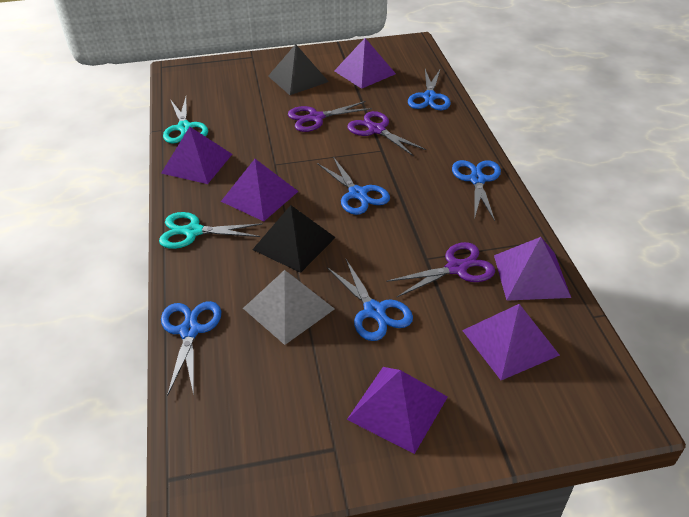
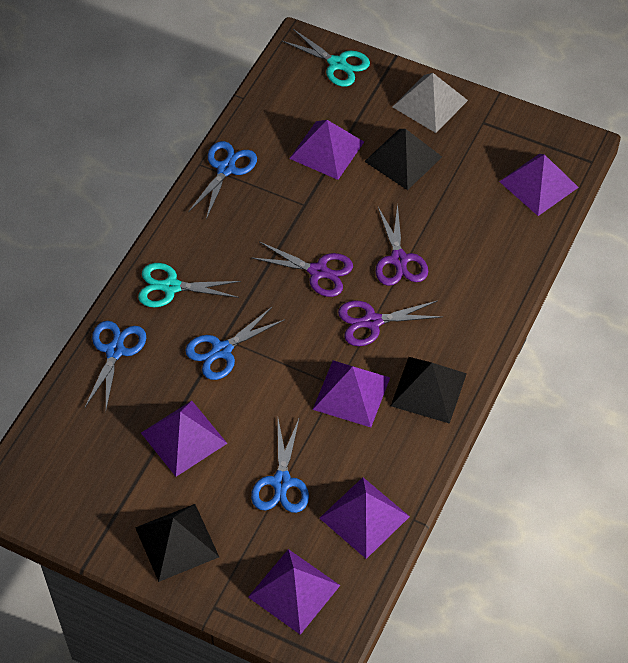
black pyramid: [252,205,336,273] [268,44,329,95] = 2 -> [135,504,219,582] [364,129,442,190] [391,357,467,424] = 3
blue scissors: [161,301,221,396] [317,157,390,215] [327,259,413,341] [408,68,451,110] [452,160,501,221] = 5 -> [85,321,146,409] [185,307,285,380] [188,141,257,219] [251,419,309,513] = 4

